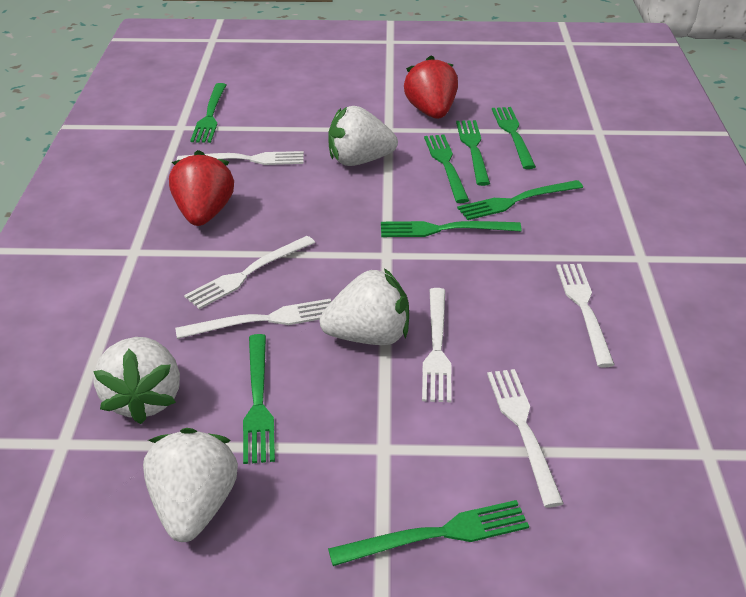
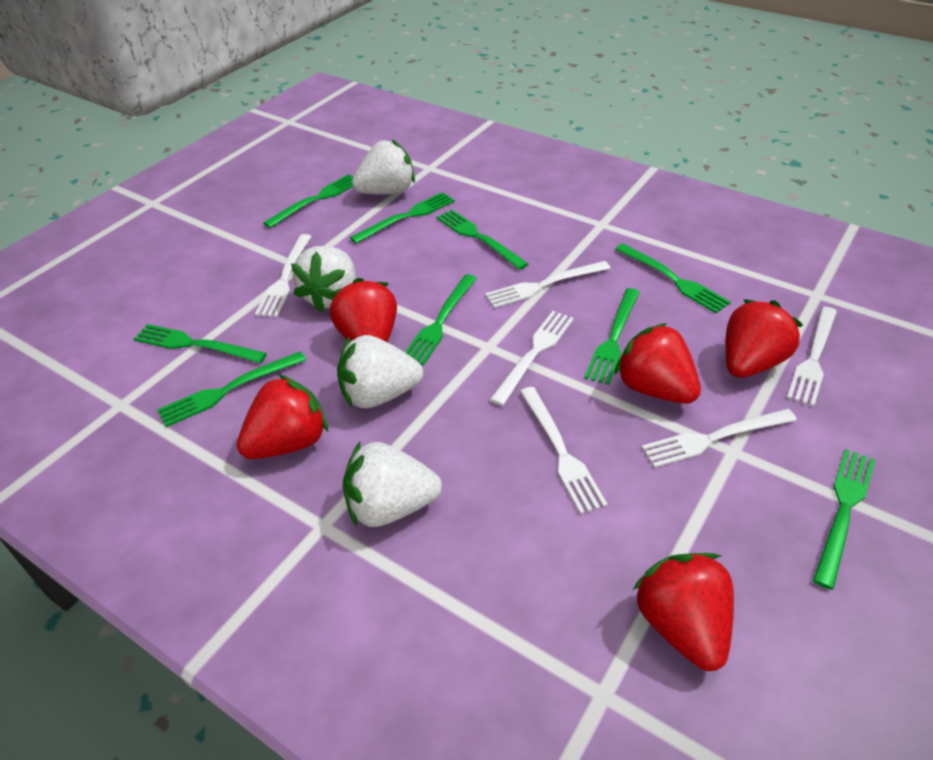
green fork: [190,83,226,143] [243,334,275,464] [328,500,529,566] [381,221,522,237] [424,134,469,203] [456,120,490,186] [457,180,583,220] [492,107,536,169] = 8 -> [134,324,267,363] [157,351,306,427] [263,174,353,228] [350,192,455,244] [405,274,477,366] [436,210,528,270] [584,288,640,385] [615,243,731,313] [813,449,875,590] = 9
red strawberry: [169,150,234,226] [404,55,458,119] = 2 -> [237,374,328,459] [330,278,397,342] [615,323,701,404] [633,553,734,671] [725,299,803,378] = 5

